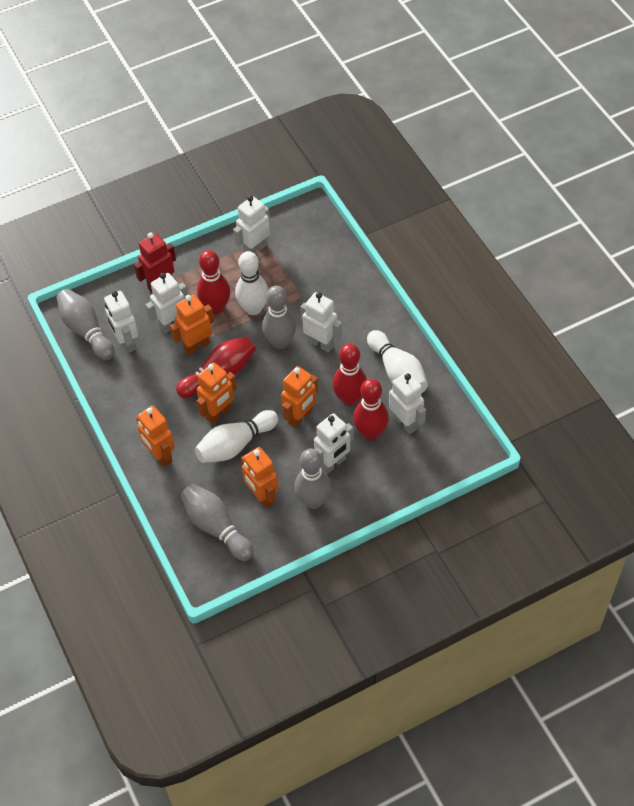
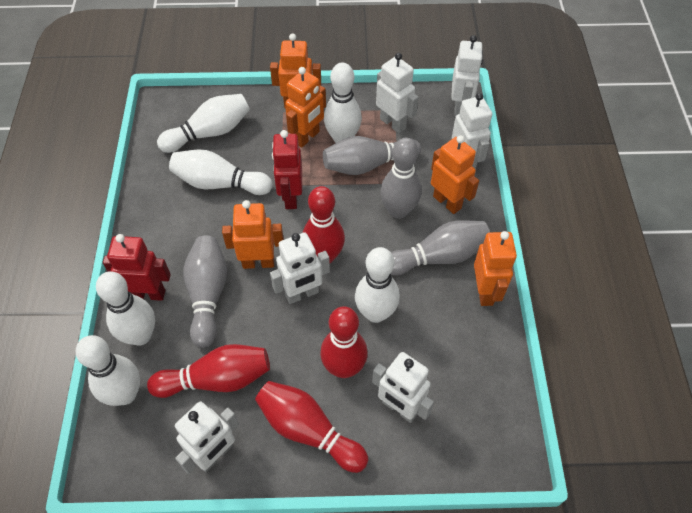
red robot: [134,232,176,294] = 1 -> [103,234,171,301] [272,130,302,209] = 2
white bowling pin: [195,410,278,463] [235,251,268,315] [367,330,428,393] = 3 -> [76,335,140,406] [96,271,155,346] [157,94,250,153] [169,149,272,195] [324,63,362,143] [355,247,400,323] = 6

